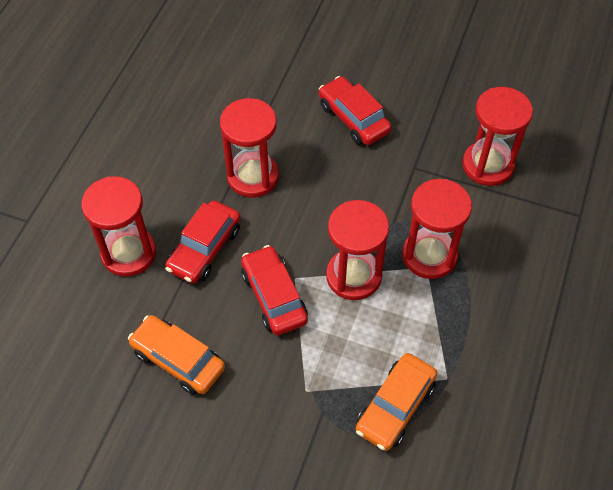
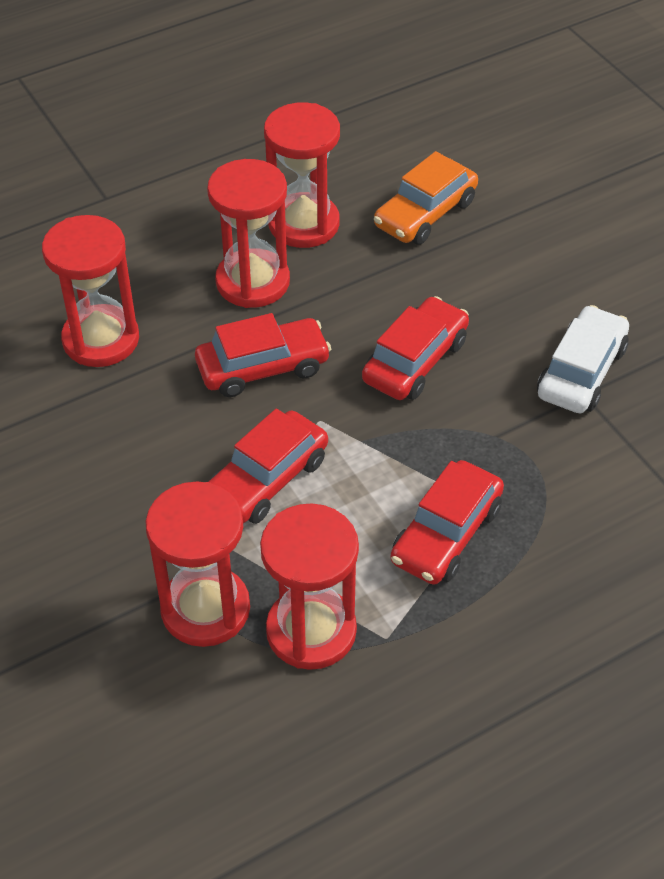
orange car: [128,315,225,395] [356,353,437,451] = 2 -> [374,151,478,245] = 1
red car: [165,201,241,284] [241,245,308,335] [319,76,392,145] = 3 -> [195,313,331,397] [209,409,328,524] [362,296,469,400] [391,460,504,585] = 4
white car: none = 0 -> [537,305,629,413] = 1

